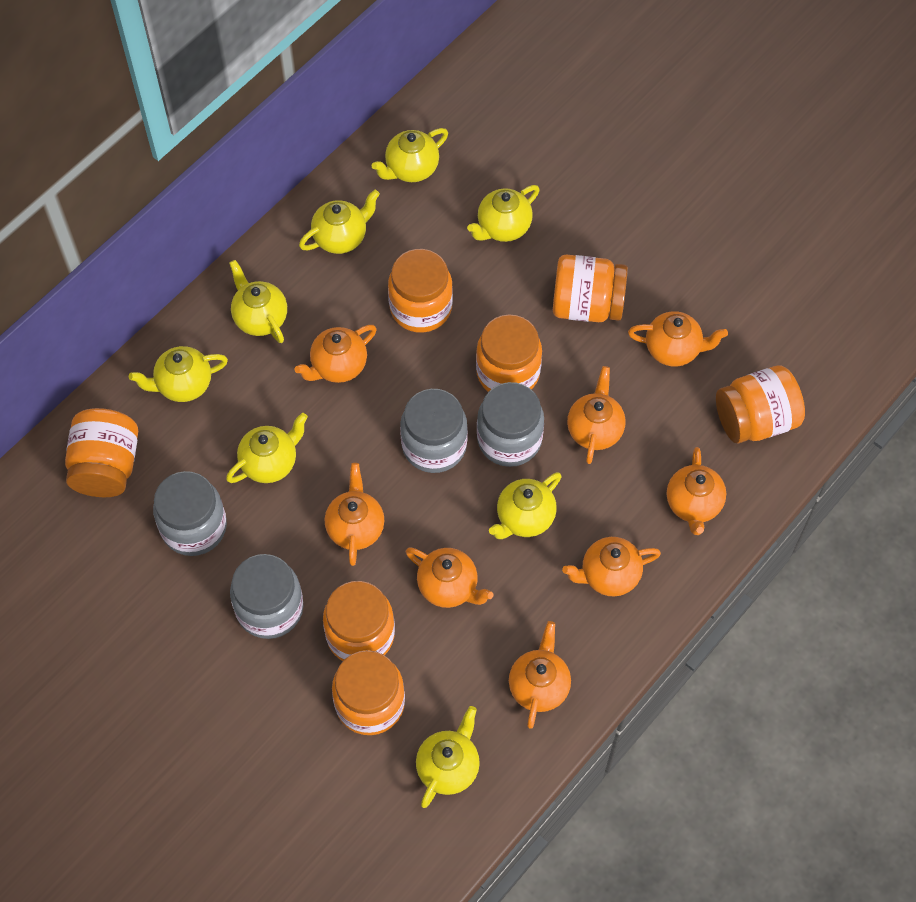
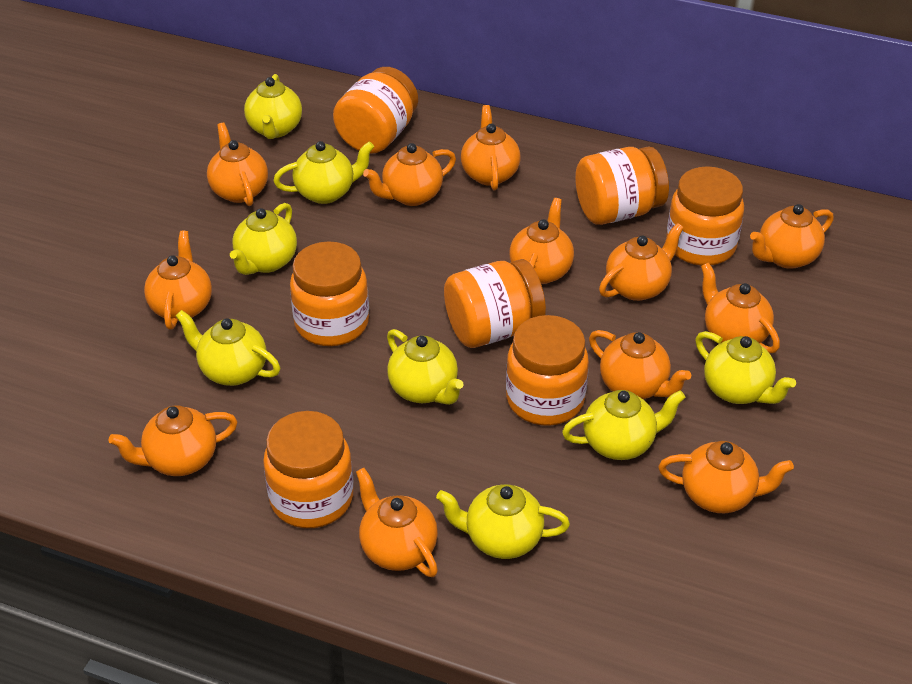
grey jar: [153,471,227,556] [230,554,303,639] [400,389,468,473] [477,382,544,467] = 4 -> none = 0
orange teapot: [294,325,377,383] [325,463,384,566] [406,547,494,608] [509,621,571,729] [562,537,661,597] [567,366,626,464] [628,311,728,366] [667,447,726,535] = 8 -> [108,405,238,476] [144,231,212,330] [207,123,268,206] [356,468,438,577] [363,143,456,206] [461,105,520,190] [509,198,574,284] [589,330,691,399] [599,223,684,301] [658,441,794,513] [701,262,780,353] [750,204,834,269] = 12

